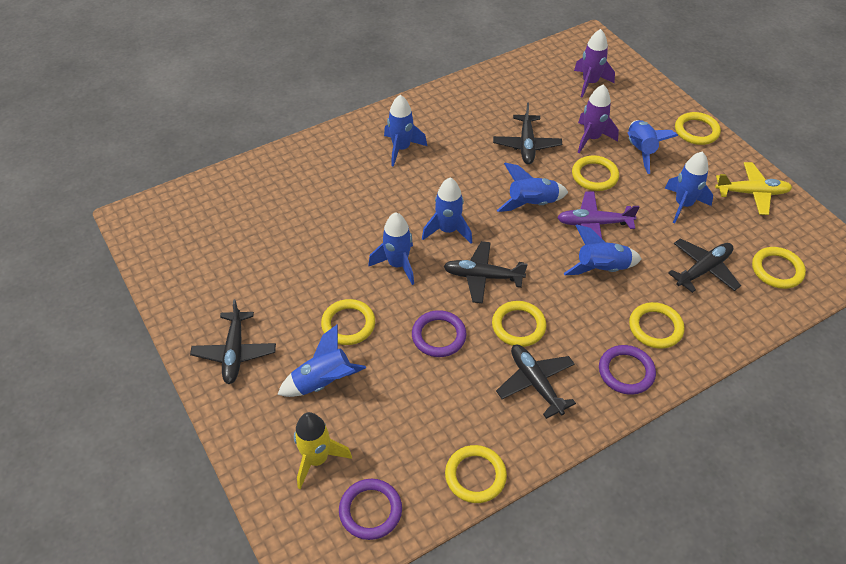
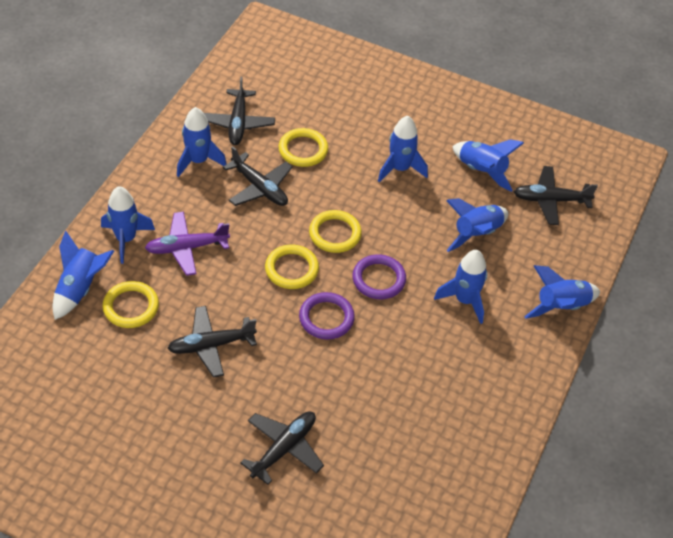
purple ring: [339,479,402,540] [412,310,467,357] [599,345,656,395] = 3 -> [299,292,355,340] [352,254,406,299] = 2
purple rocket: [574,29,615,98] [578,84,619,153] = 2 -> none = 0
yellow plane: [715,162,792,215] = 1 -> none = 0
yellow ring: [321,299,375,345] [445,445,507,503] [492,301,546,347] [572,155,619,191] [629,302,685,349] [675,112,721,145] [752,247,806,289] = 7 -> [103,281,159,328] [265,244,319,289] [279,128,328,167] [309,210,362,253] = 4
yellow rocket: [294,412,352,489] = 1 -> none = 0

